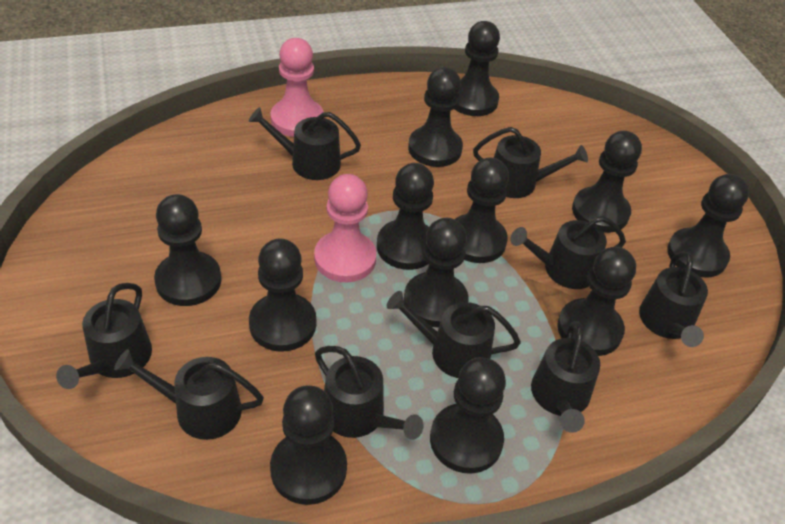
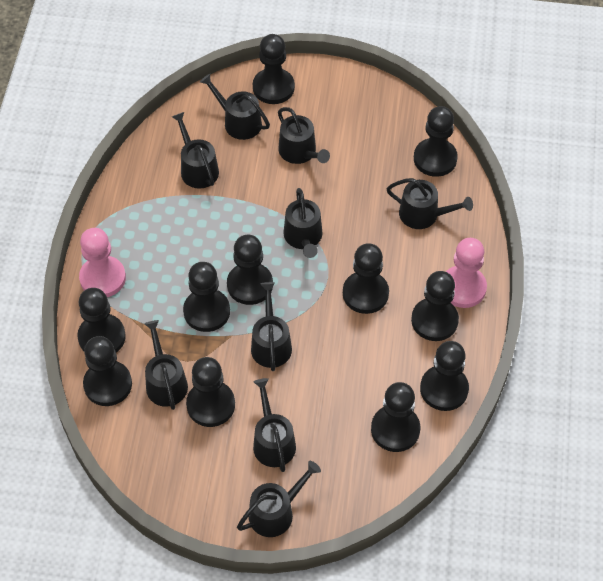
black pawn: [154,194,221,306] [249,239,316,352] [270,385,347,505] [377,163,434,270] [404,218,469,327] [408,67,463,167] [430,357,506,474] [455,21,500,116] [455,158,509,263] [557,247,636,356] [572,131,642,233] [667,174,749,277] = 12 -> [77,288,126,353] [83,336,132,406] [183,262,230,332] [186,357,235,427] [227,235,273,305] [253,34,295,104] [343,243,389,314] [371,382,420,452] [411,271,459,341] [414,106,458,177] [420,341,469,411] = 11

